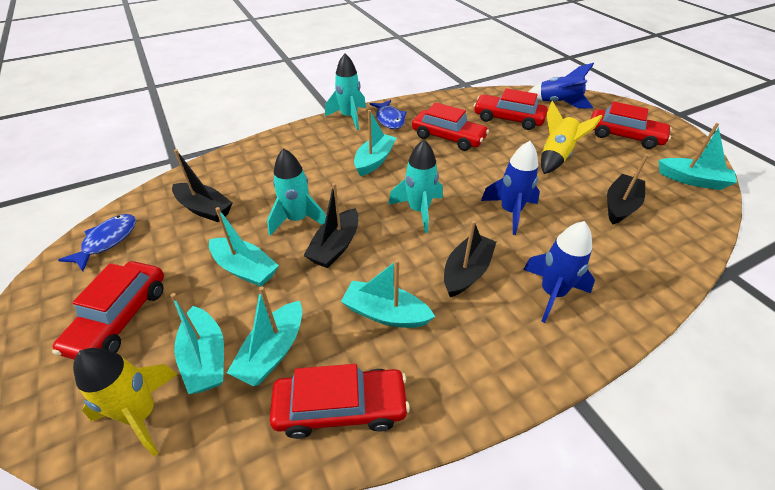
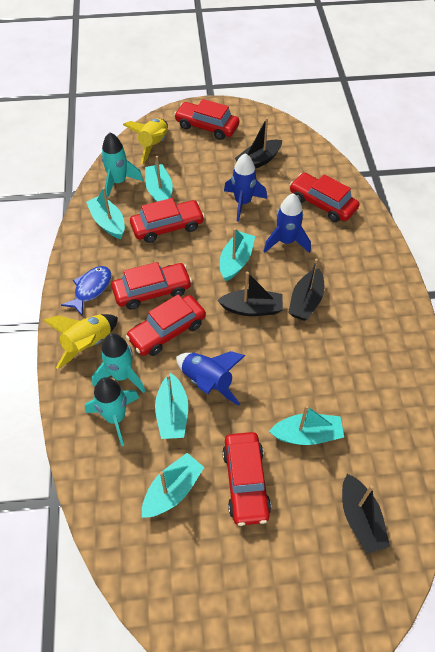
blue fish: [58,214,136,271] [370,100,406,129] = 2 -> [61,266,111,316] = 1
red car: [52,261,164,360] [270,364,410,439] [412,102,489,151] [474,88,548,130] [591,101,672,149] = 5 -> [112,262,192,310] [126,294,206,356] [130,198,205,243] [174,99,240,140] [222,432,271,526] [290,173,360,222] = 6

